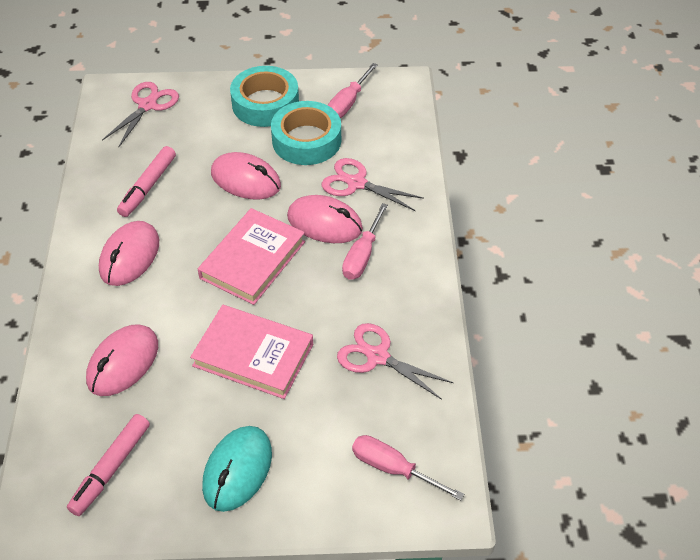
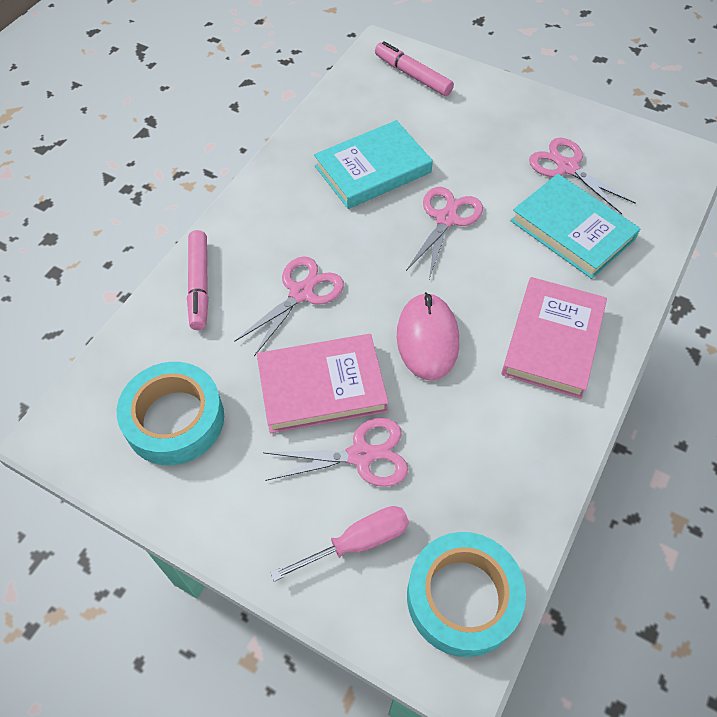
pink mouse: [86,325,158,396] [99,221,159,286] [211,152,281,200] [287,195,363,243] = 4 -> [397,292,459,381] = 1
pink scissors: [102,82,179,147] [322,158,424,211] [337,323,454,400] = 3 -> [234,256,344,356] [264,418,408,487] [406,187,483,279] [529,138,636,214] = 4
pink screwdriver: [328,63,378,118] [342,203,388,280] [352,435,464,500] = 3 -> [271,506,409,582] = 1
turquoise book: none = 0 -> [314,120,433,209] [510,174,641,279] = 2
turquoise mouse: [202,426,272,512] = 1 -> none = 0

